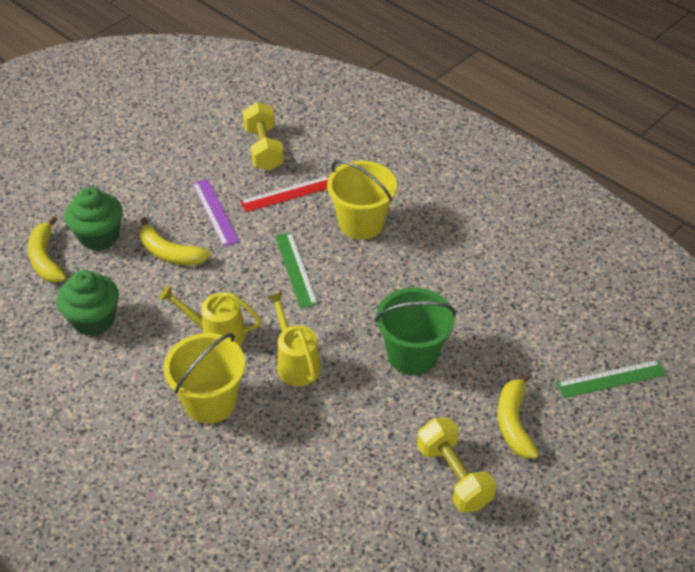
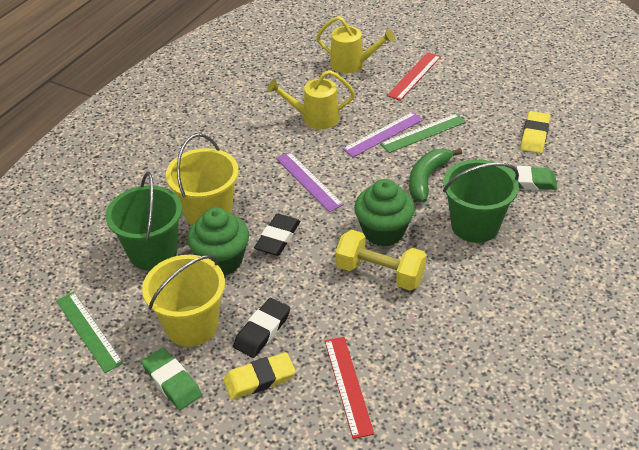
black eraser: none = 0 -> [233,298,290,358] [254,214,301,256] = 2
green banana: none = 0 -> [409,148,462,202] = 1
green bucket: [375,288,456,375] = 1 -> [106,172,182,270] [443,159,519,243] = 2
green eraser: none = 0 -> [141,348,202,410] [506,166,557,190] = 2
purple ruler: [192,179,240,247] = 1 -> [276,152,344,212] [343,112,423,157] = 2
red ruler: [240,176,329,212] = 1 -> [325,337,374,439] [387,52,441,101] = 2
yellow banana: [28,216,67,283] [139,217,211,265] [497,372,539,459] = 3 -> none = 0
yellow dumbbell: [243,102,284,171] [417,418,496,513] = 2 -> [335,230,427,290] = 1
yellow eraser: none = 0 -> [223,352,296,400] [521,111,550,153] = 2

